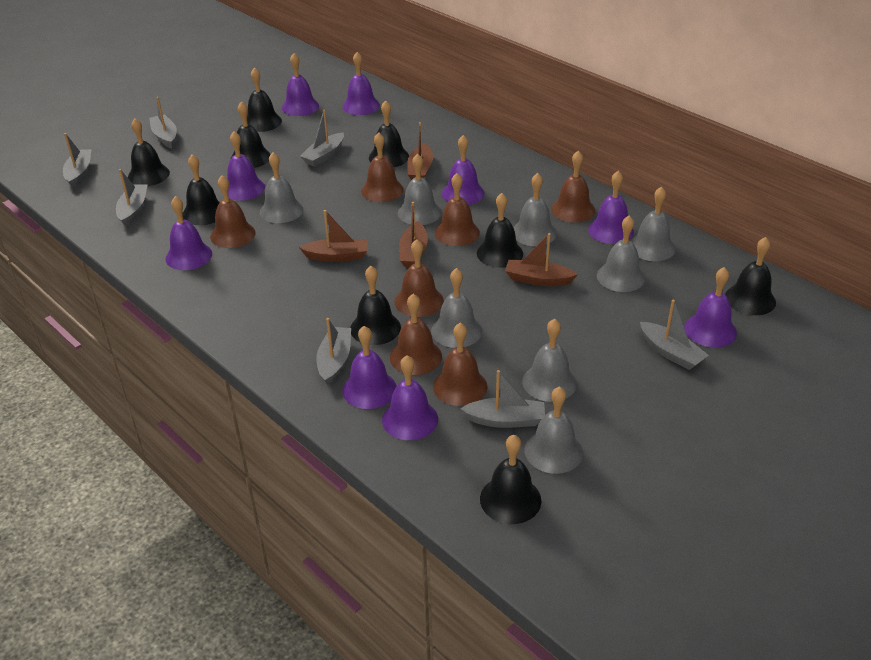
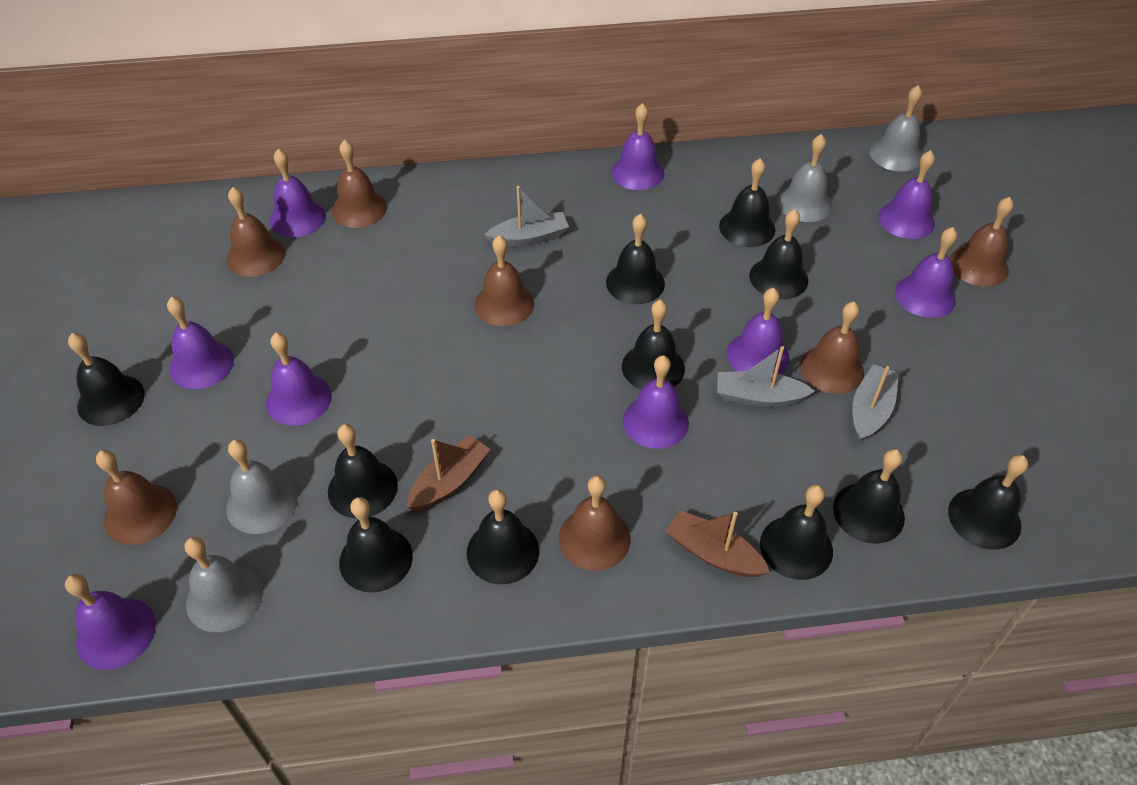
black bell: [128,118,170,186] [183,154,220,225] [230,101,271,168] [247,67,282,132] [350,266,401,345] [369,100,409,167] [477,193,523,268] [480,435,541,524] [725,237,776,315] = 9 -> [68,333,145,426] [328,424,398,518] [339,497,413,593] [467,489,539,584] [606,214,665,304] [622,300,685,389] [719,158,775,247] [750,209,808,299] [760,485,833,580] [833,449,905,544] [948,455,1029,550] = 11
brown boat: [299,210,368,262] [399,202,428,267] [407,122,433,180] [505,233,578,286] = 4 -> [407,435,490,511] [665,510,770,577] = 2
grey bell: [260,152,303,223] [398,154,441,225] [431,268,482,348] [513,173,557,246] [522,319,577,402] [524,386,583,474] [597,216,645,292] [631,186,676,261] = 8 -> [185,537,263,632] [226,439,298,534] [777,134,832,222] [870,85,922,172] = 4
grey boat: [63,133,91,188] [116,169,147,227] [149,97,177,149] [300,110,344,167] [316,318,351,385] [460,370,545,428] [640,300,709,370] = 7 -> [484,186,569,247] [717,346,815,407] [852,364,899,442] = 3

